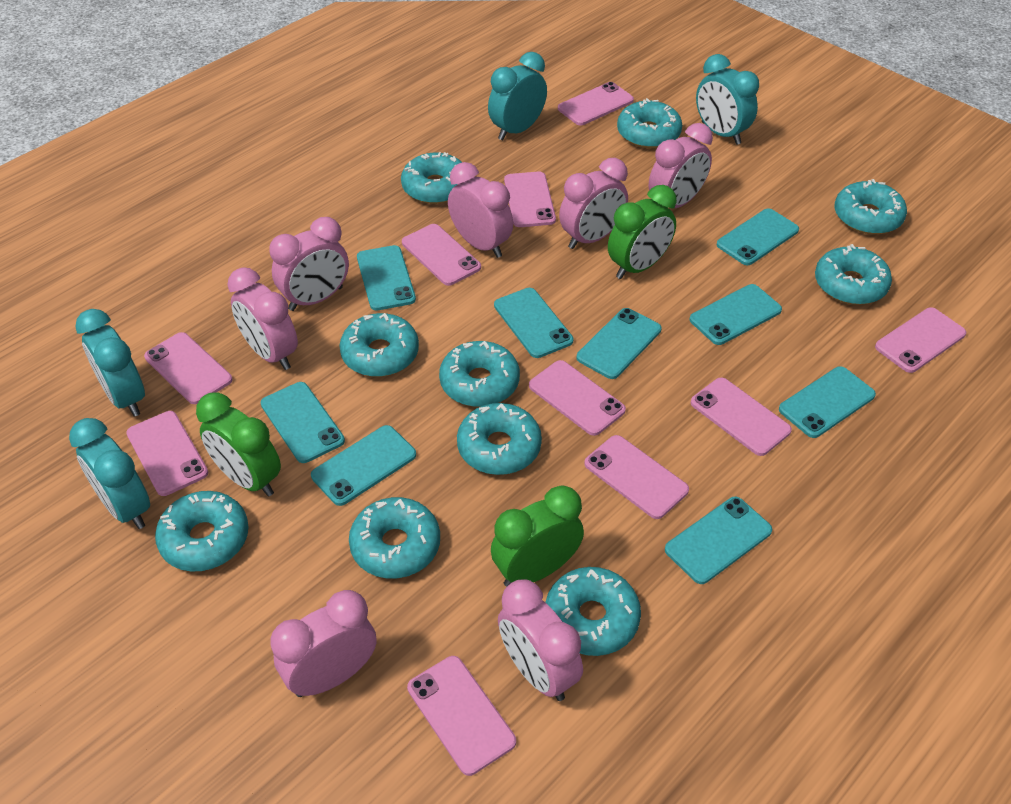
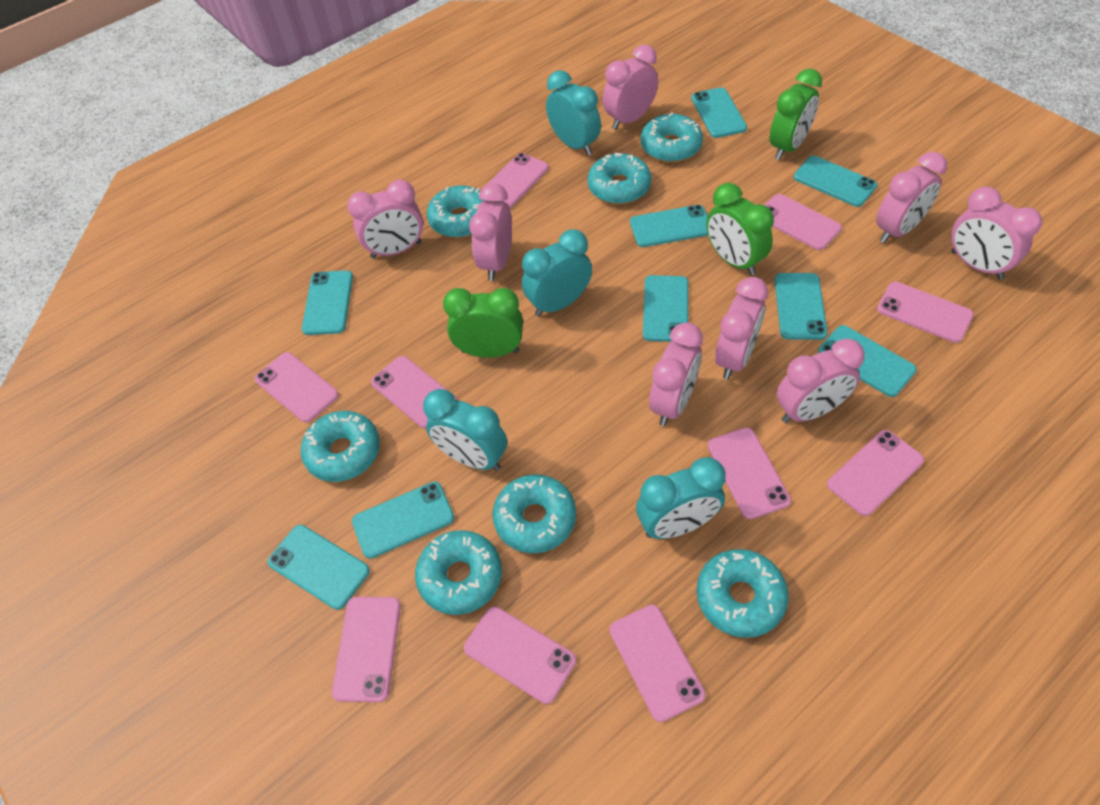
pink clock: [228,267,298,370] [269,217,349,311] [270,590,376,697] [448,162,513,258] [498,579,583,701] [559,158,628,249] [649,123,713,208] = 7 -> [347,180,423,259] [469,183,512,281] [603,44,658,130] [649,322,703,426] [715,277,768,379] [777,338,865,423] [876,152,947,243] [951,187,1042,280] = 8
turquoise donut: [155,491,249,572] [340,313,419,377] [349,497,440,578] [401,152,462,204] [439,341,520,407] [457,403,542,475] [545,567,641,656] [617,98,682,148] [815,244,892,305] [834,179,907,234] = 10 -> [301,411,380,482] [415,530,502,615] [427,185,485,238] [492,474,576,553] [587,152,652,204] [641,112,703,162] [696,549,789,638] = 7

